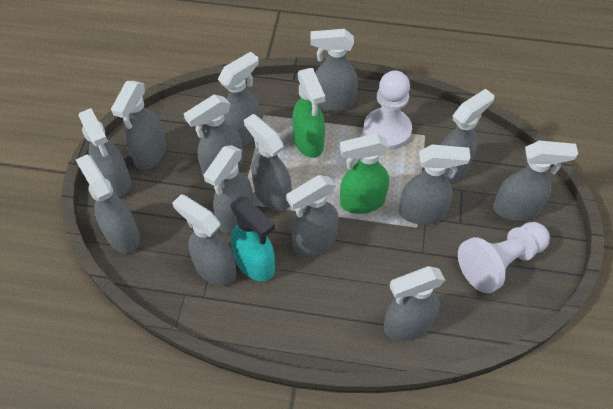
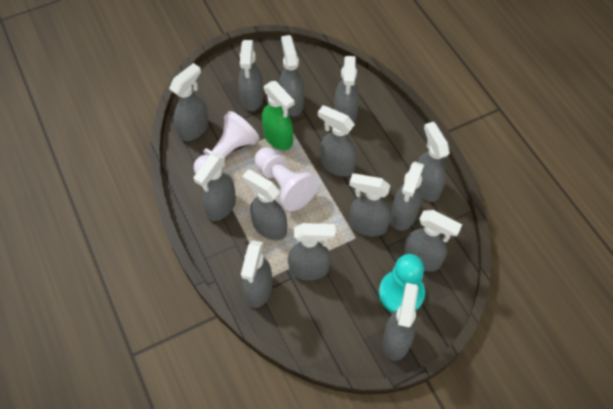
green spray bottle: [292,68,325,158] [339,133,389,214] = 2 -> [262,81,295,150] = 1
turquoise pawn: none = 0 -> [379,254,425,313] = 1
turquoise spray bottle: [231,196,275,281] = 1 -> none = 0

